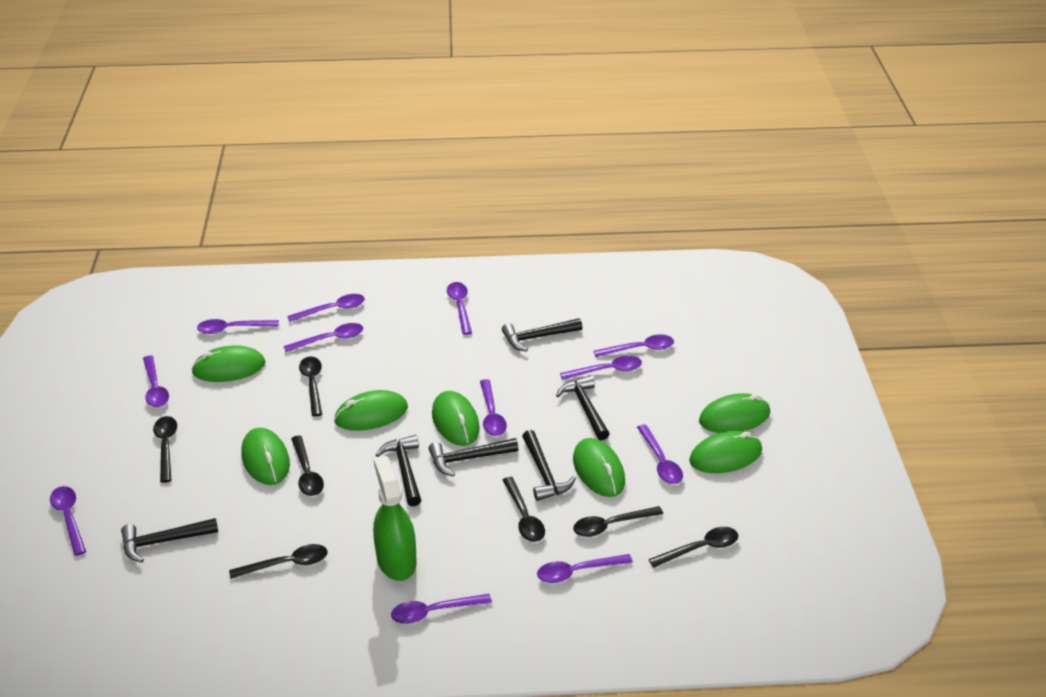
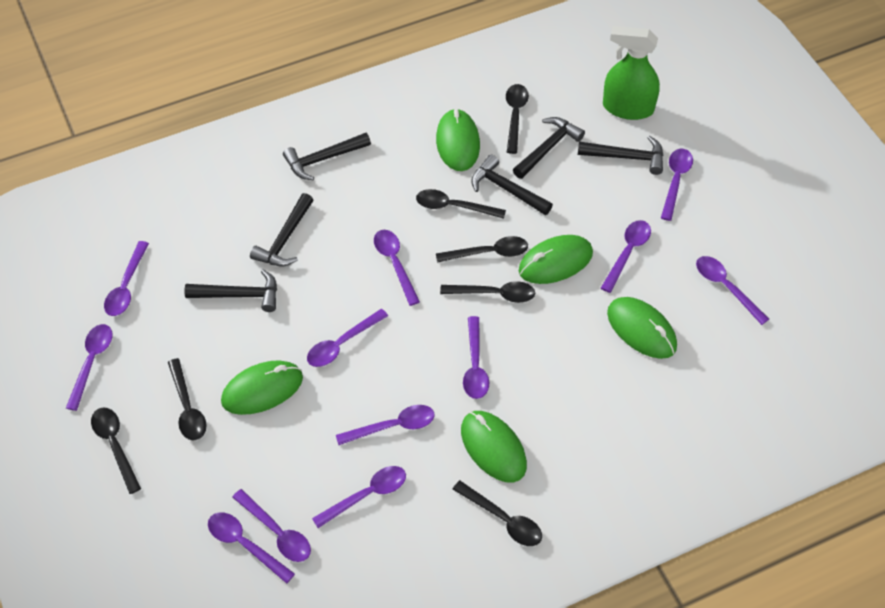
green mouse: [191,345,266,382] [241,428,290,485] [334,390,408,431] [432,391,480,446] [573,438,625,497] [689,431,762,473] [699,393,770,433] = 7 -> [221,360,303,415] [436,108,480,171] [461,411,527,482] [519,235,593,284] [607,297,677,359] = 5

